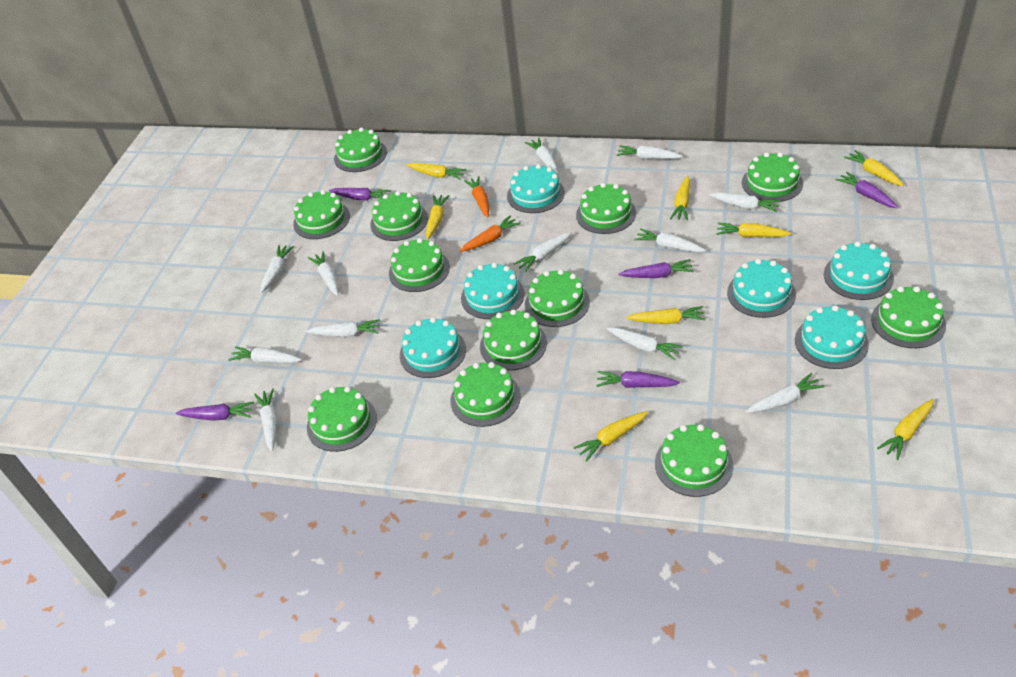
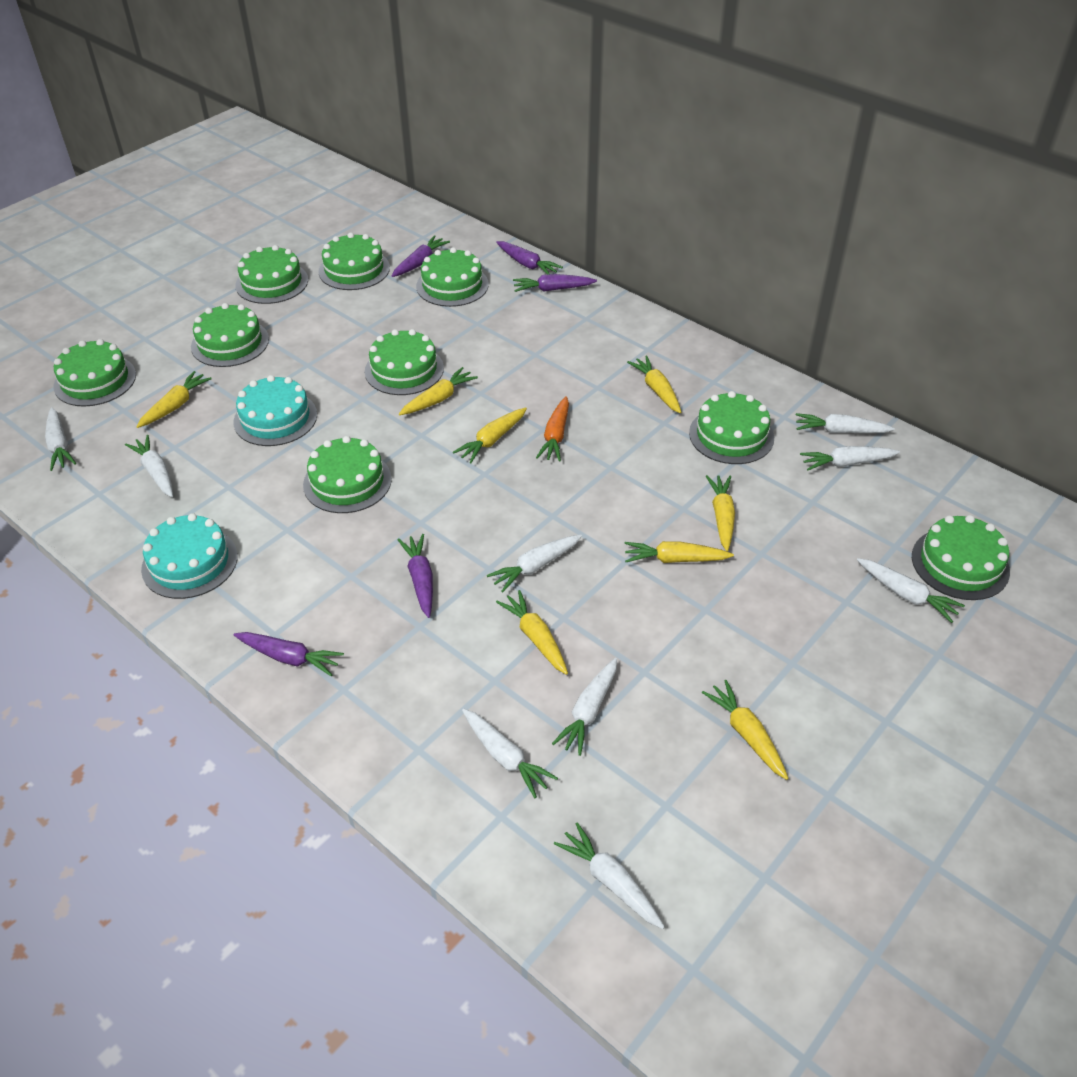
green cake: [293,190,350,239] [307,386,377,452] [334,127,387,172] [370,191,428,241] [389,238,450,292] [450,362,521,427] [480,309,547,370] [525,269,590,327] [576,183,636,234] [655,424,733,497] [742,152,803,202] [871,286,946,348] = 12 -> [54,339,136,407] [191,303,269,367] [235,245,308,304] [303,436,392,513] [318,232,390,290] [365,329,444,395] [416,247,489,307] [689,391,774,464] [912,515,1010,600] = 9
orange carrot: [460,215,521,252] [464,176,489,217] = 2 -> [536,396,569,461] = 1
turquoise cake: [400,317,466,378] [461,263,525,319] [507,164,565,213] [727,259,796,318] [795,305,869,369] [824,241,894,300] = 6 -> [141,513,238,599] [233,375,317,446] = 2
white carrot: [228,346,302,363] [254,388,277,451] [260,245,294,293] [306,319,380,337] [308,251,338,296] [514,232,572,272] [525,137,558,174] [607,328,683,360] [617,146,683,159] [634,228,706,252] [709,193,781,212] [746,373,825,413] = 12 -> [45,407,76,471] [125,435,173,497] [462,709,558,798] [487,534,582,592] [552,658,617,756] [554,822,665,929] [796,413,895,433] [800,446,900,470] [857,558,965,623] = 9

